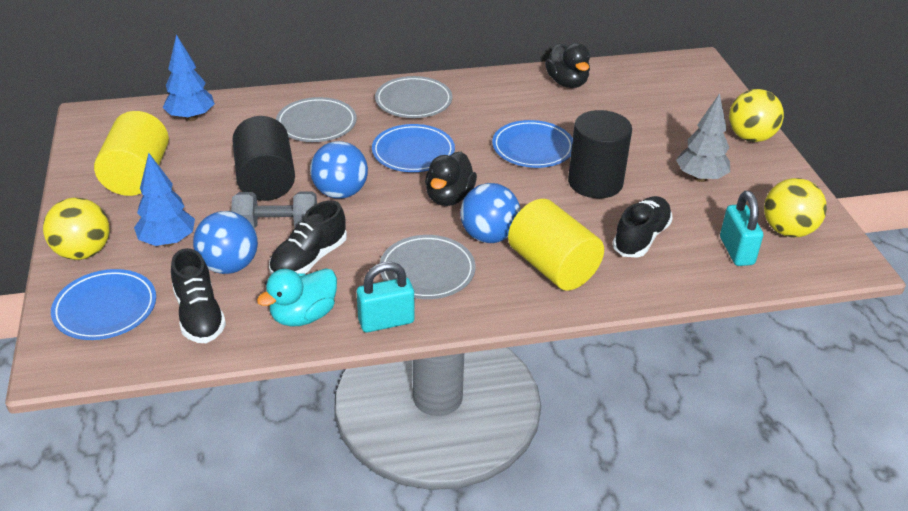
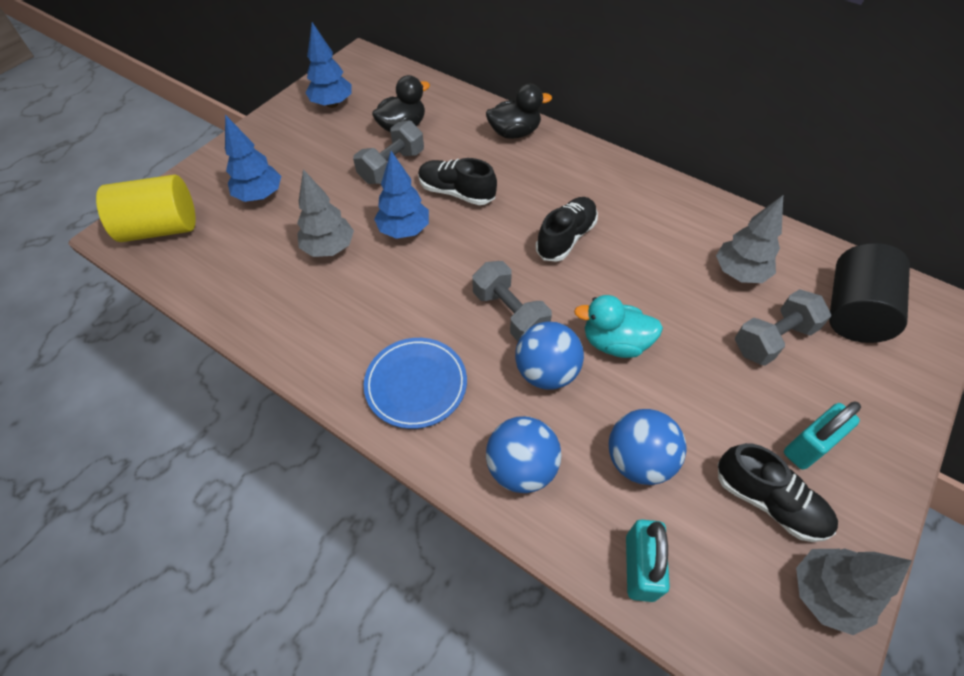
black cylinder: [232,116,295,201] [568,110,632,199] = 2 -> [829,243,910,343] = 1
blue plate: [51,269,156,340] [372,124,455,172] [492,120,573,168] = 3 -> [364,338,467,429] = 1
blue tree: [134,153,195,247] [163,35,215,121] = 2 -> [225,115,281,202] [305,22,351,108] [374,151,429,239] = 3
grey dumbbell: [231,191,317,229] = 1 -> [353,121,424,184] [472,261,552,341] [735,289,831,366] = 3
grey plate: [276,97,357,142] [375,76,453,118] [380,235,476,299] = 3 -> none = 0
grey tree: [676,93,730,182] = 1 -> [297,169,354,257] [716,195,783,283] [796,548,912,635] = 3
yellow ball: [43,198,109,260] [729,89,784,142] [764,178,827,237] = 3 -> none = 0
yellow cylinder: [94,111,169,196] [508,199,604,291] = 2 -> [96,175,196,242] = 1

